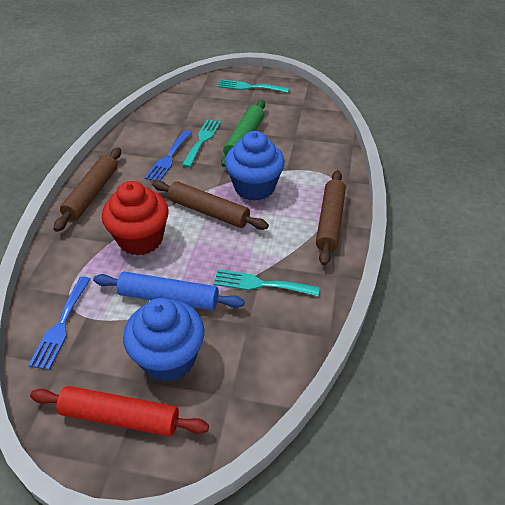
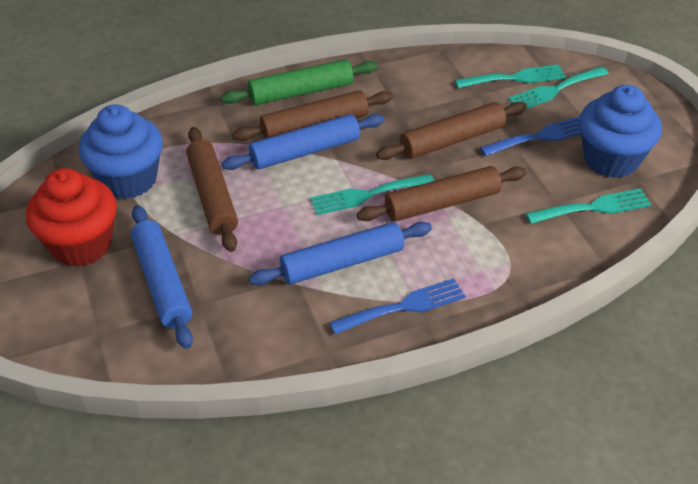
blue rolling pin: [93,271,245,311] = 1 -> [131,205,193,349] [222,114,384,170] [249,222,432,286] = 3
brown rolling pin: [54,148,121,232] [152,180,269,230] [316,170,346,266] = 3 -> [186,127,238,252] [233,90,393,141] [357,166,527,222] [376,102,527,160] = 4
red rolling pin: [30,386,209,437] = 1 -> none = 0
turquoise fork: [182,119,221,168] [213,269,320,296] [217,79,289,93] = 3 -> [310,174,434,215] [455,65,566,88] [508,67,609,109] [526,188,651,224] = 4

